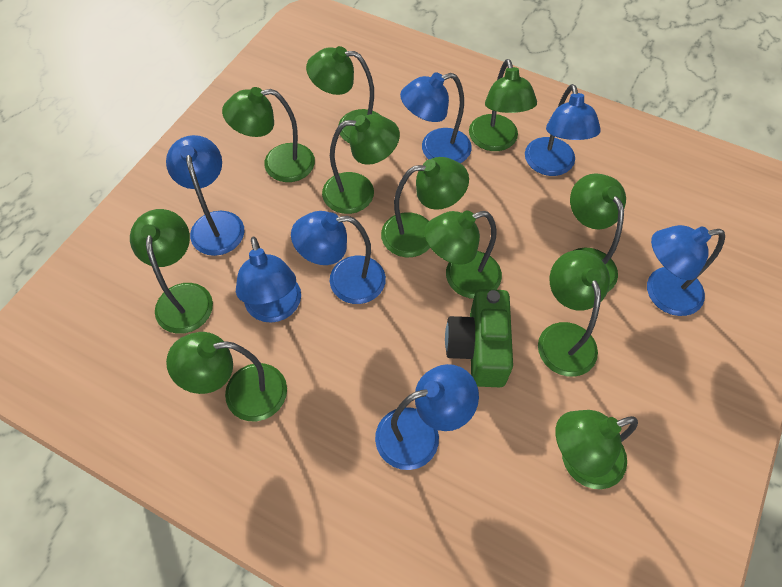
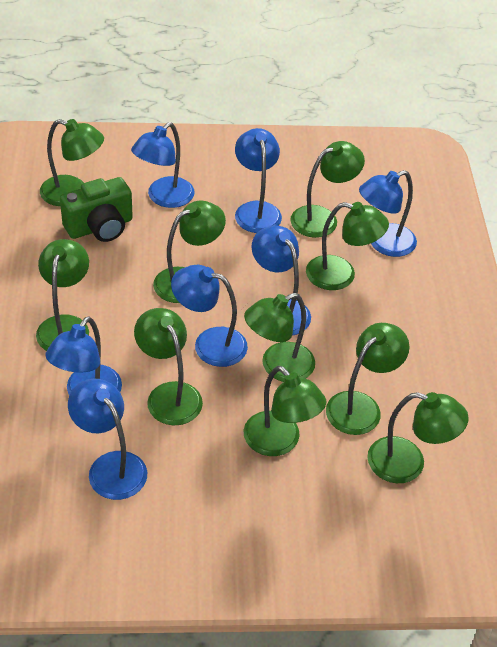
green lamp: [130,209,213,334] [166,332,287,421] [222,87,315,182] [306,46,380,143] [322,114,400,214] [381,157,469,257] [424,211,502,299] [469,59,537,151] [538,250,610,377] [555,410,638,489] [570,173,626,292] = 11 -> [36,239,89,351] [40,119,104,206] [134,308,203,425] [153,201,226,303] [244,293,315,382] [244,366,326,456] [290,141,365,238] [306,202,389,290] [326,323,409,435] [367,392,469,483] = 10

